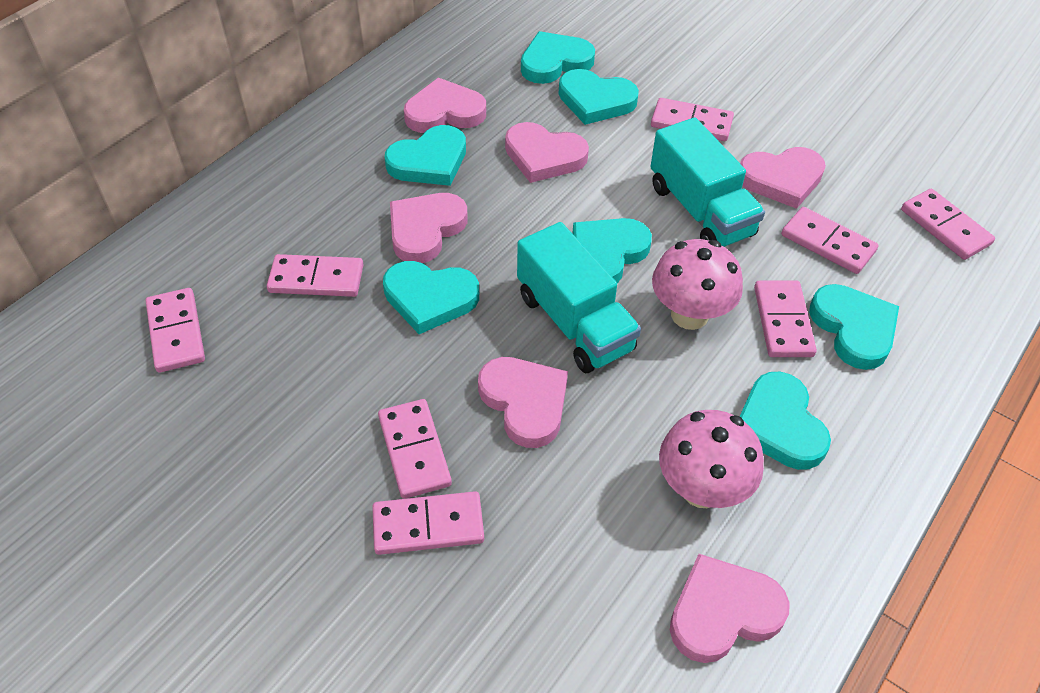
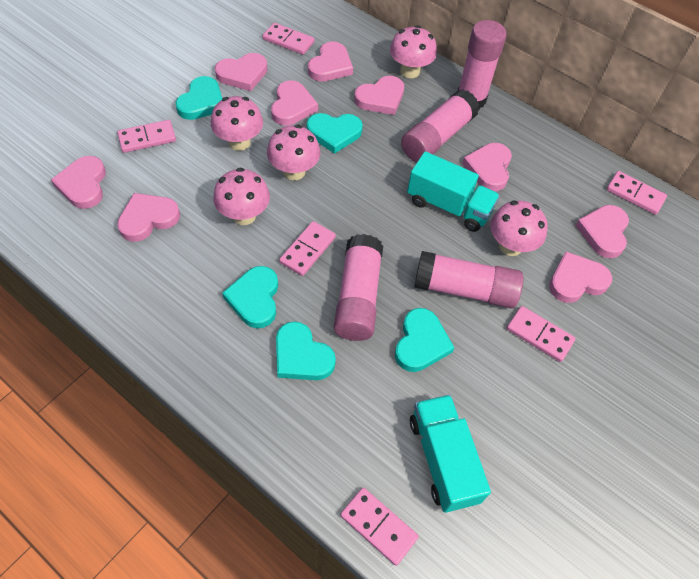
pink domino: [146,288,205,373] [267,254,363,297] [372,491,484,555] [378,399,452,499] [651,98,734,141] [754,281,817,357] [781,207,878,274] [901,189,995,260] = 8 -> [117,120,176,153] [263,23,314,55] [279,221,336,276] [340,488,419,566] [507,306,576,362] [606,171,667,215] = 6
pink glue stick: none = 0 -> [334,234,383,341] [401,89,479,162] [414,251,523,308] [458,20,507,109] = 4
pink heart: [390,193,468,263] [404,78,486,133] [478,357,568,448] [505,122,589,183] [670,554,790,663] [740,147,826,209] = 6 -> [51,156,106,209] [117,193,180,242] [215,53,267,91] [271,80,318,126] [308,42,353,82] [354,76,404,115] [462,143,512,192] [549,252,612,303] [575,205,629,258] = 9
pink mushroom: [652,239,743,330] [659,410,764,508] = 2 -> [211,96,263,151] [213,168,270,225] [267,125,320,181] [390,25,437,78] [490,200,548,256] = 5
turquoise heart: [383,261,479,334] [384,125,466,186] [521,31,595,84] [559,69,639,125] [572,218,652,283] [740,372,831,470] [809,284,899,370] = 7 -> [176,76,222,120] [222,266,278,328] [276,321,336,380] [307,113,363,154] [395,308,454,372] = 5

